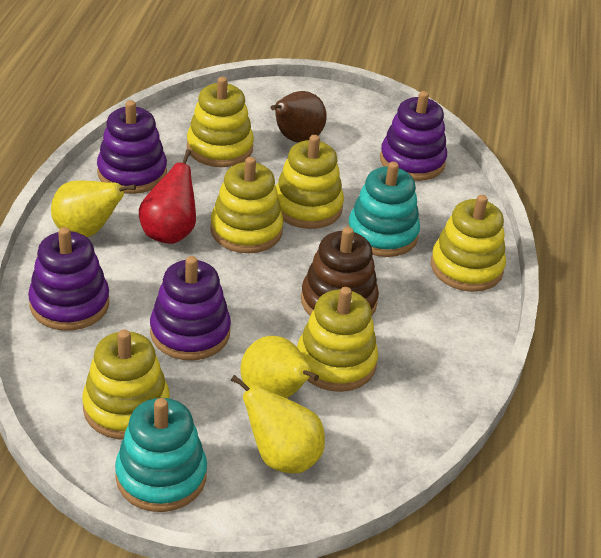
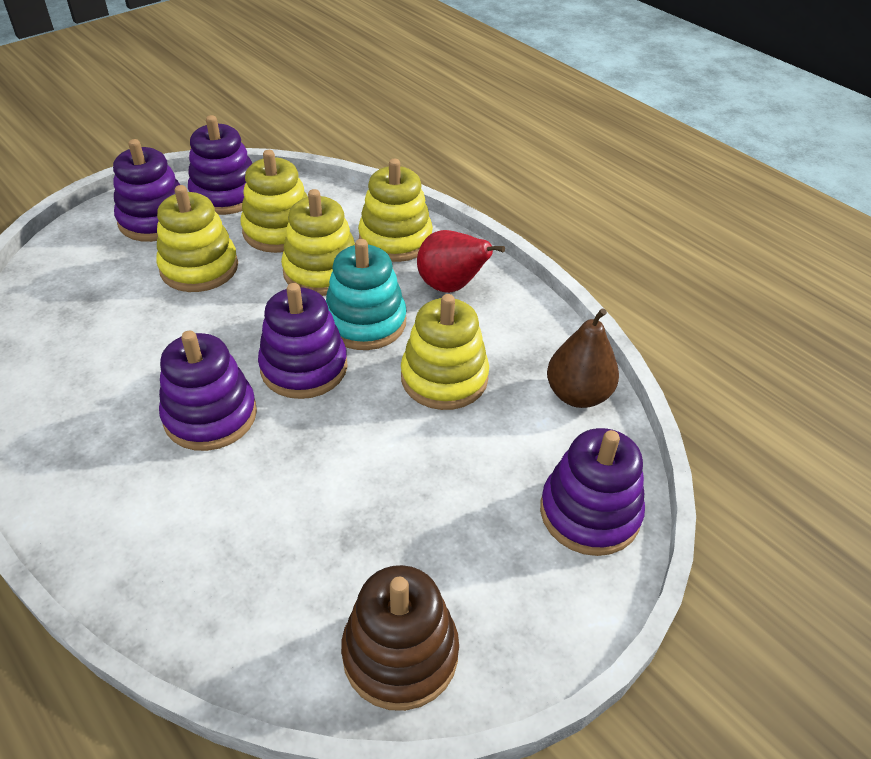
purple stacking toy: [28,227,109,331] [97,100,167,194] [150,256,231,360] [380,91,447,181] = 4 -> [113,139,180,242] [159,331,257,451] [188,115,253,215] [258,283,348,399] [540,428,645,556] = 5
turquoise stacking toy: [115,398,207,512] [348,162,420,257] = 2 -> [326,239,407,350] = 1
yellow pear: [51,180,136,237] [231,375,325,473] [241,336,319,398] = 3 -> none = 0
yellow stacking toy: [82,330,170,439] [187,77,254,167] [210,157,283,253] [276,135,344,229] [297,287,378,392] [431,195,506,292] = 6 -> [156,185,238,292] [240,150,308,253] [281,189,355,296] [358,159,433,262] [401,294,489,410] = 5

